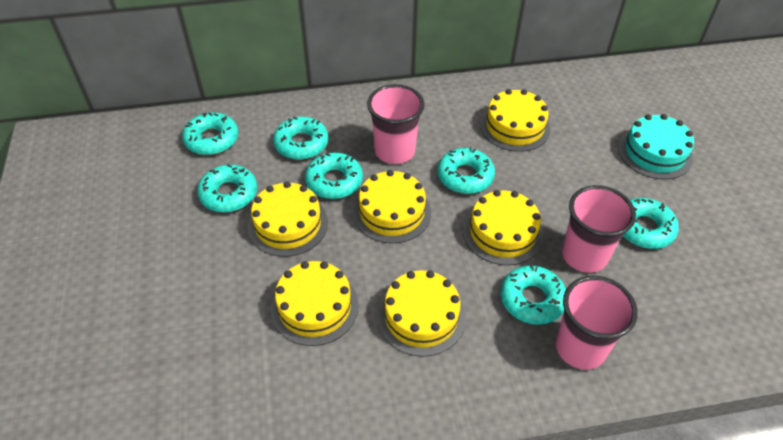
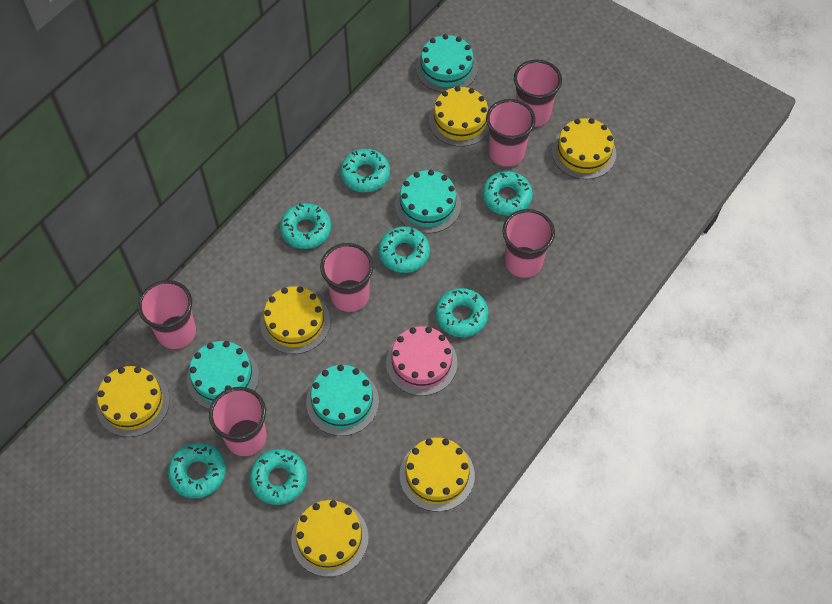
pink cake: none = 0 -> [386,326,458,396] = 1
pink cup: [367,84,425,164] [555,276,638,370] [562,185,636,273] = 3 -> [138,280,196,349] [209,387,267,456] [320,243,374,312] [486,99,536,167] [502,209,555,278] [514,60,562,127] = 6
turquoise cake: [618,114,694,179] = 1 -> [187,341,259,409] [306,365,379,436] [395,170,461,233] [416,34,478,92] = 4

